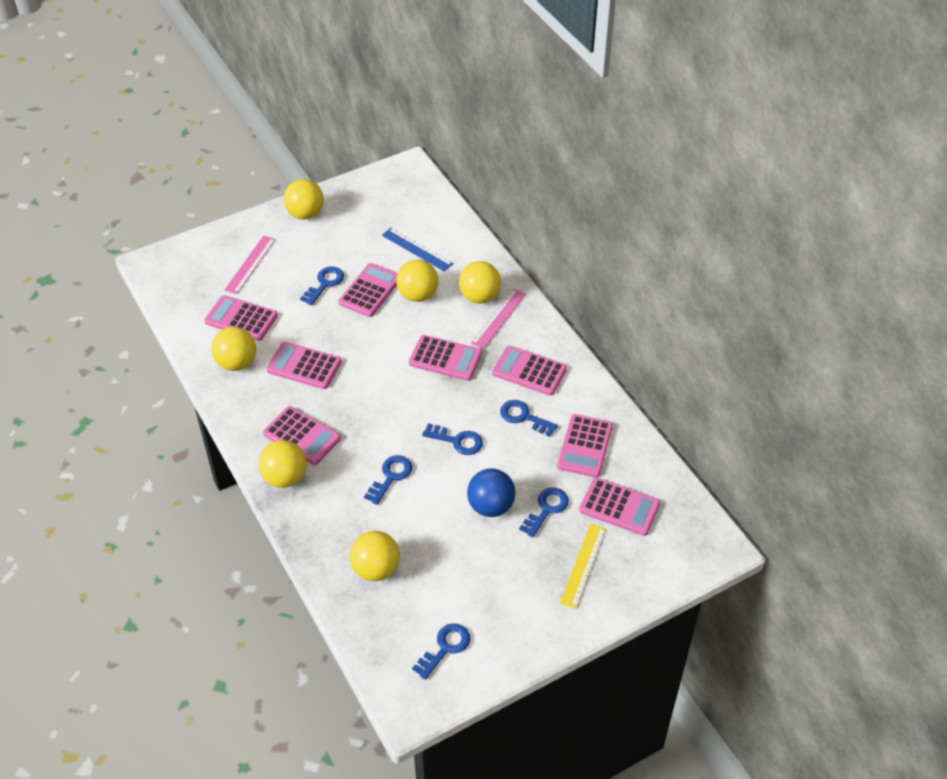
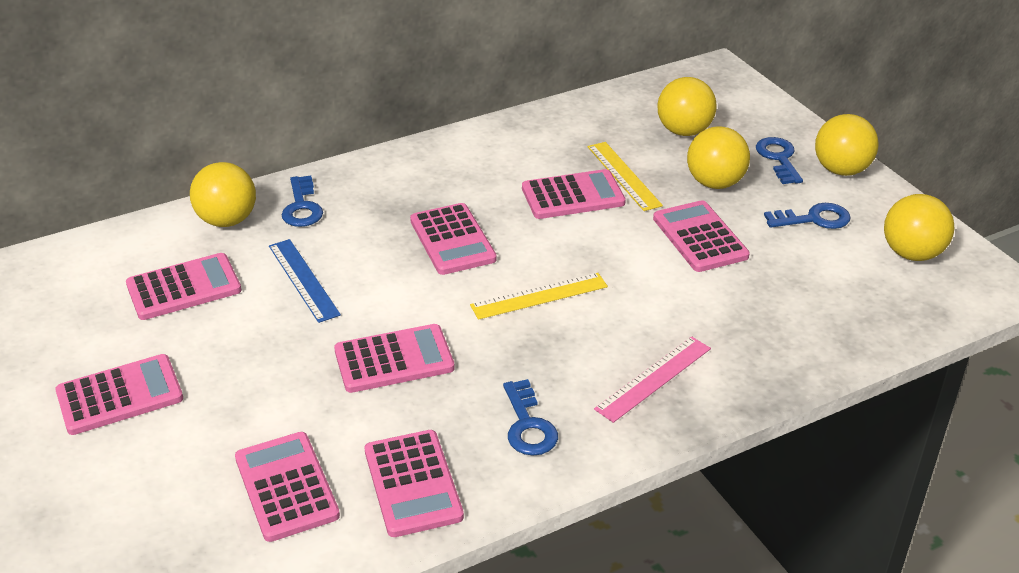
blue ball: [467,468,516,517] = 1 -> none = 0
blue key: [300,266,344,305] [364,455,412,505] [412,623,470,680] [422,423,483,455] [500,400,558,437] [519,488,569,537] = 6 -> [282,176,323,227] [503,379,558,456] [756,137,803,184] [764,203,851,229] = 4
pink ruler: [225,236,276,294] [471,289,526,349] = 2 -> [594,337,711,423] = 1
yellow ball: [211,327,256,371] [259,440,306,488] [284,179,324,219] [350,531,400,581] [396,260,439,302] [459,261,501,304] = 6 -> [190,162,256,227] [657,77,716,136] [687,126,750,189] [815,114,879,176] [884,194,954,261] = 5
yellow ruler: [560,523,606,609] = 1 -> [470,273,608,320] [588,142,663,211] = 2

